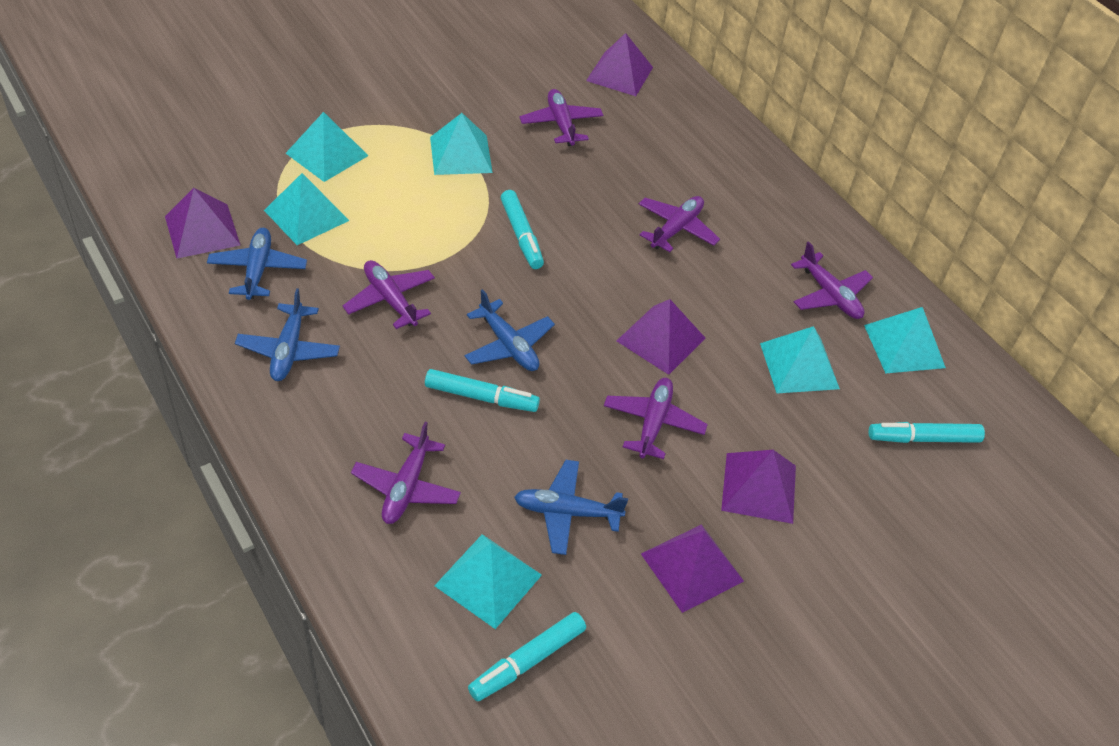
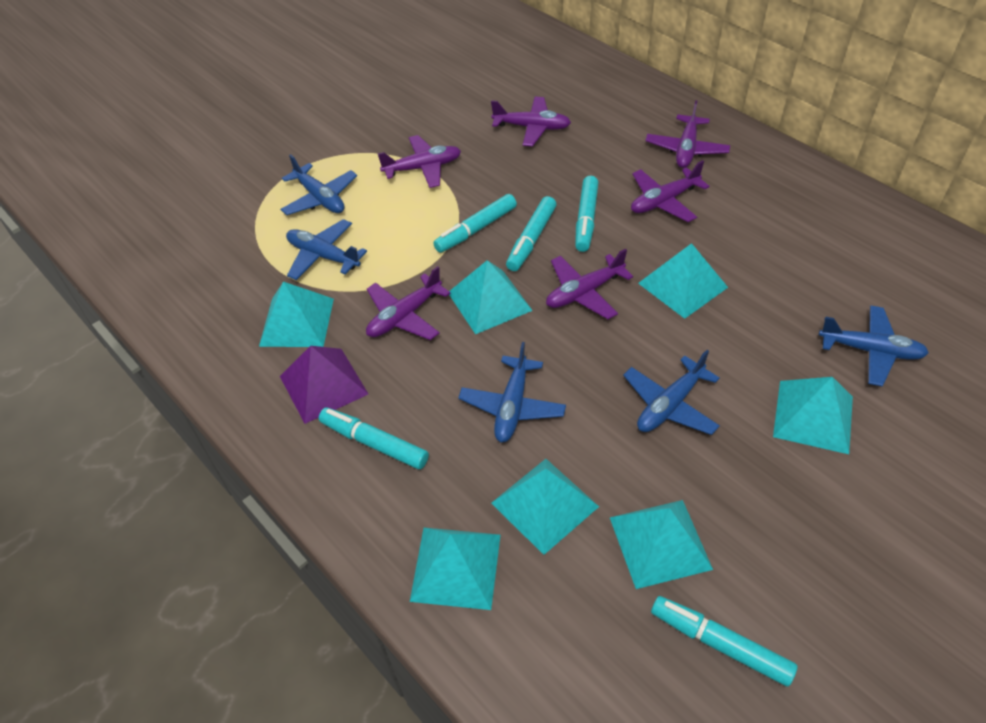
blue plane: [207,228,307,300] [235,288,340,381] [464,289,555,371] [514,460,628,555] = 4 -> [280,154,357,215] [286,219,367,280] [459,342,566,442] [623,350,720,435] [819,305,929,387] = 5
purple pyramid: [165,188,240,259] [586,33,653,96] [616,299,705,375] [641,524,744,613] [721,450,796,524] = 5 -> [280,346,368,424] = 1
turquoise marker: [425,369,540,412] [468,612,586,701] [501,190,544,269] [868,422,985,443] = 4 -> [319,407,429,469] [433,194,517,253] [506,196,556,271] [575,176,598,252] [651,596,798,687] = 5
turquoise pyramid: [264,173,350,245] [286,112,369,182] [430,113,493,175] [434,534,542,629] [760,326,840,393] [864,307,946,374] = 6 -> [259,281,334,347] [410,528,501,610] [449,260,533,334] [491,459,599,555] [610,500,713,589] [638,243,728,319] [773,377,853,454] = 7

